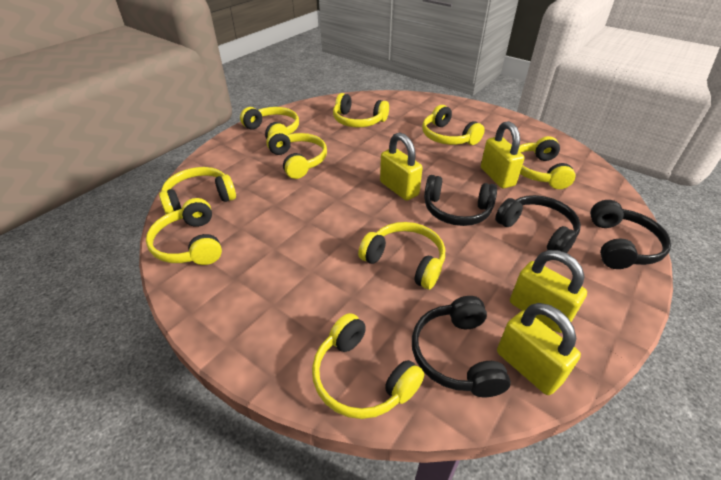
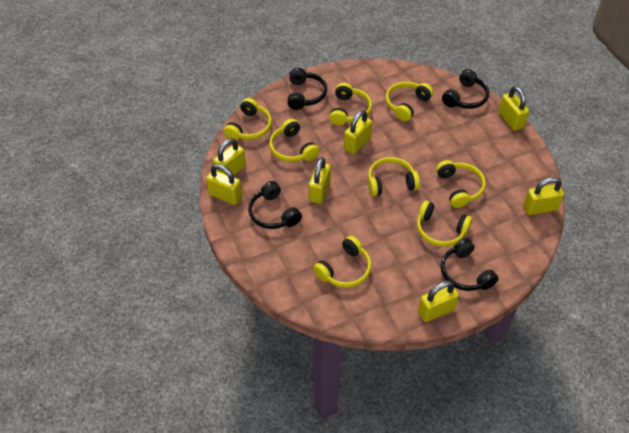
yellow headphones: [146,198,222,265] [159,167,236,214] [240,107,299,139] [266,131,327,179] [312,313,425,419] [333,93,389,127] [358,222,445,289] [422,105,485,145] [518,136,576,189] = 9 -> [224,98,272,140] [269,119,319,162] [313,236,371,288] [329,83,372,126] [368,157,420,196] [385,81,434,121] [417,201,472,247] [436,160,486,208] = 8
yellow padlock: [380,133,423,201] [481,121,524,188] [497,303,581,395] [510,250,587,333] = 4 -> [206,164,242,205] [213,138,246,176] [309,157,331,204] [344,110,372,154] [418,281,459,322] [498,86,529,131] [523,177,564,215] = 7

